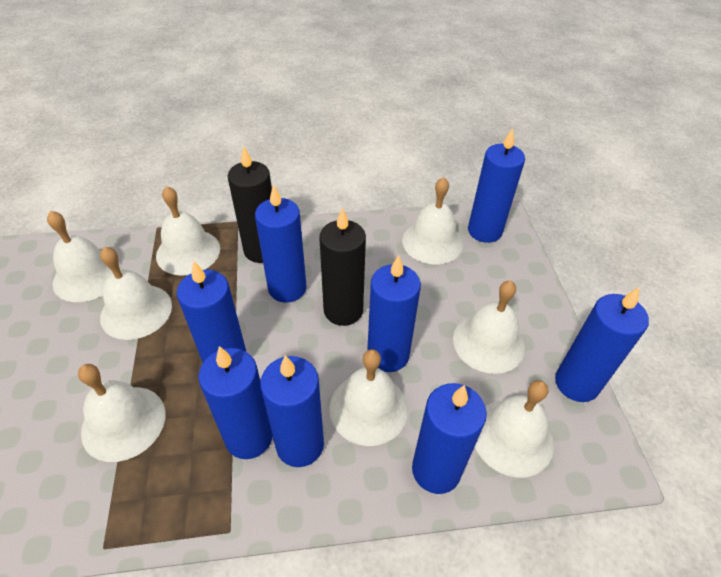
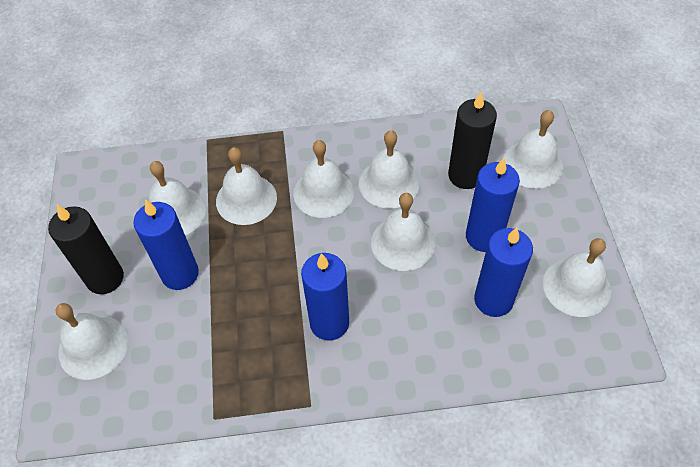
blue candle: [177,261,246,362] [198,346,273,459] [255,184,307,303] [260,355,324,467] [367,255,421,372] [412,383,487,494] [468,128,525,243] [555,287,649,402] = 8 -> [133,199,199,290] [301,253,349,341] [466,158,520,252] [474,227,533,317] = 4

